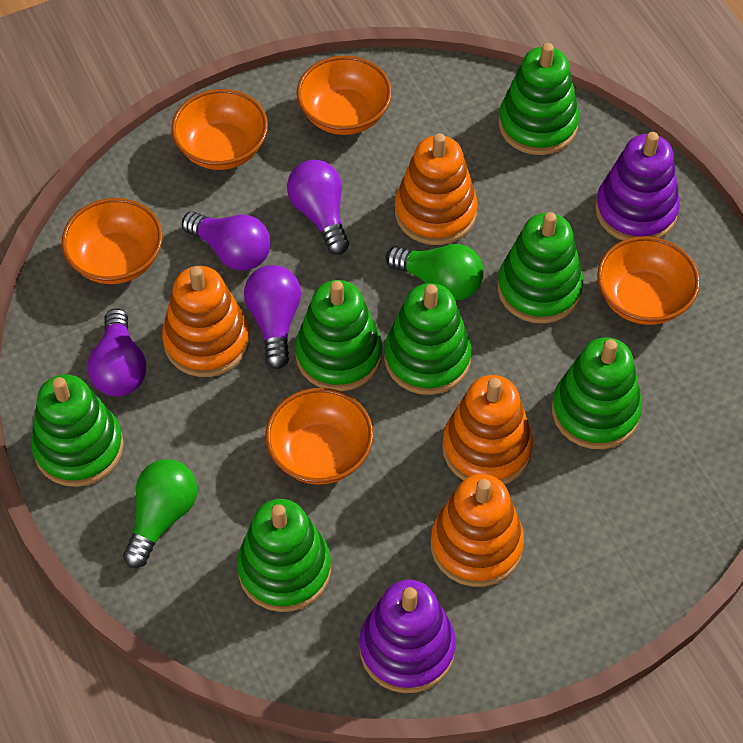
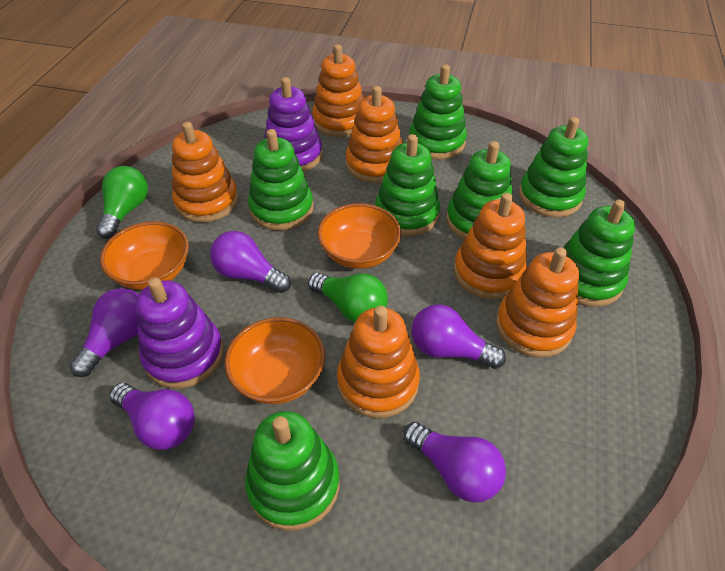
orange bowl: [62,198,163,284] [171,89,268,170] [266,388,374,485] [297,55,392,135] [597,236,700,325] = 5 -> [100,221,189,290] [225,317,325,404] [318,203,401,269] = 3
orange stacking toy: [162,266,250,377] [395,133,477,245] [431,474,524,587] [442,375,533,484] = 4 -> [172,122,238,223] [312,44,364,137] [337,306,420,418] [345,86,403,183] [454,193,527,299] [496,248,579,358] = 6
purple light bulb: [87,308,146,396] [182,211,270,270] [244,265,301,369] [287,160,349,255] = 4 -> [70,288,139,377] [110,383,195,450] [210,231,291,293] [403,422,506,502] [412,304,506,369] = 5

